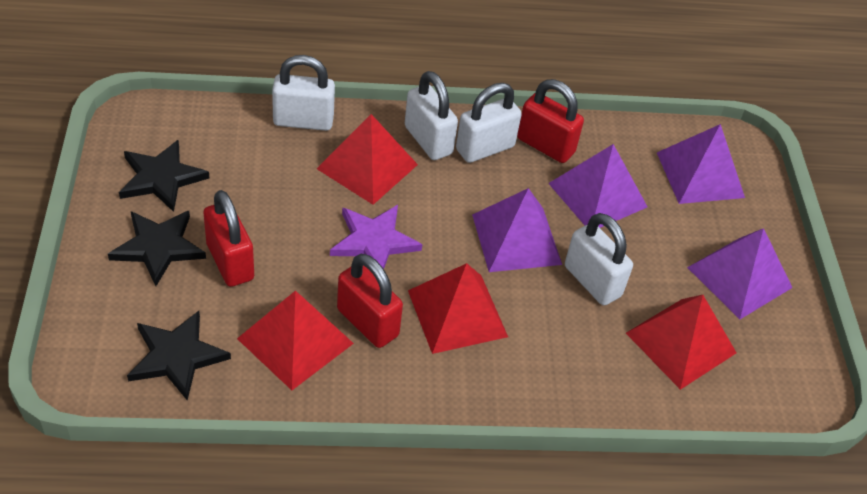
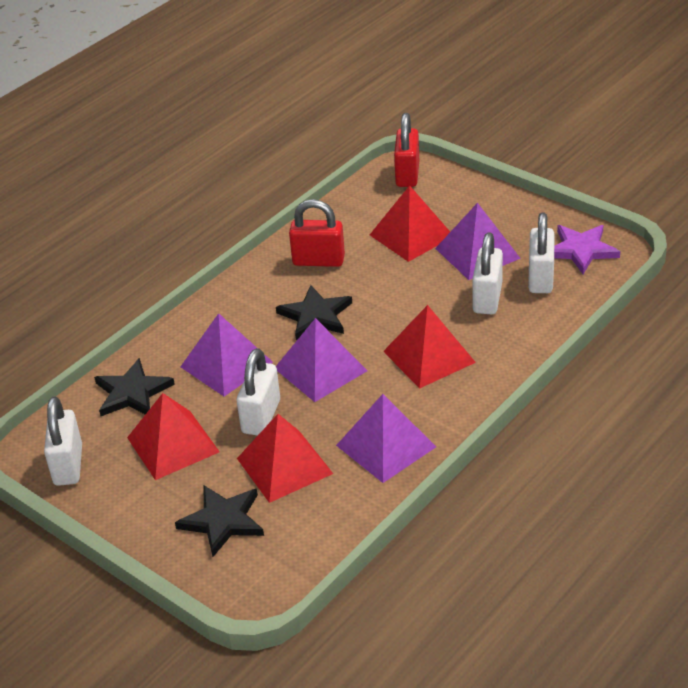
red padlock: [203,190,254,287] [337,254,403,348] [517,79,584,163] = 3 -> [289,199,345,267] [394,113,419,187] = 2

